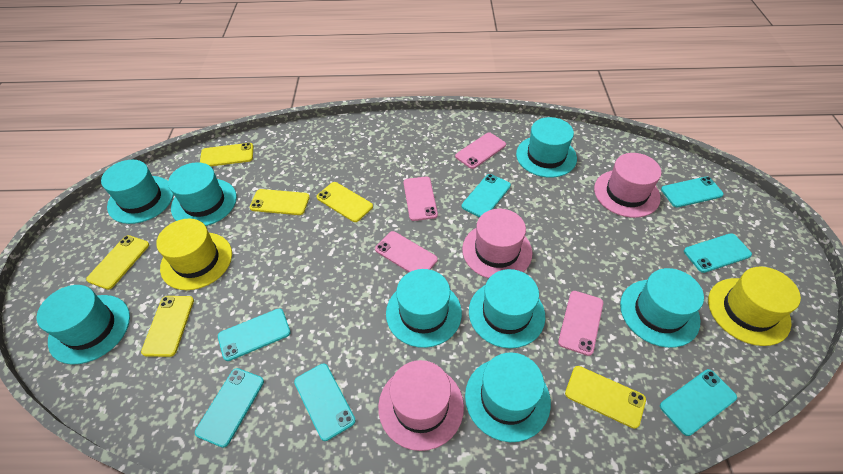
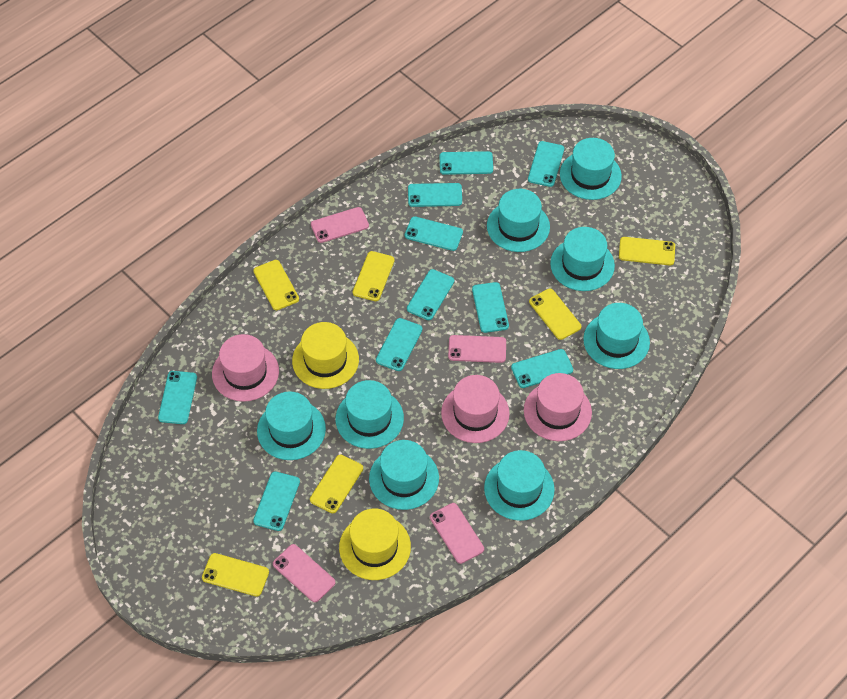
turquoise phone: [195,368,264,448] [218,309,291,361] [294,364,356,441] [462,174,511,217] [660,369,737,436] [661,177,724,207] [684,233,752,273] = 7 -> [158,371,197,424] [253,471,300,531] [376,318,423,371] [405,216,463,251] [407,269,454,320] [408,183,462,207] [440,151,493,175] [472,282,509,333] [511,349,573,388] [528,141,564,187] = 10

